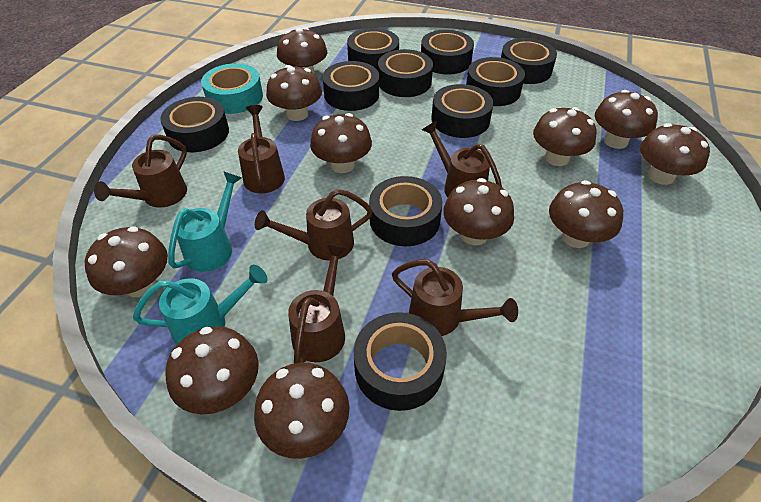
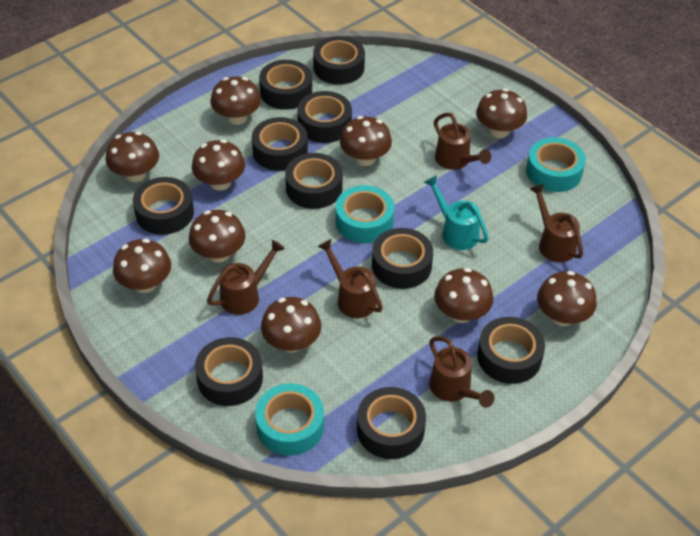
brown mushroom: [84,226,168,297] [165,326,259,415] [254,363,350,459] [266,65,322,121] [277,27,327,74] [310,113,372,173] [443,178,514,245] [533,107,596,166] [549,180,623,248] [595,90,658,149] [640,123,710,185] = 11 -> [106,131,159,182] [113,239,171,293] [189,210,245,263] [192,140,245,191] [211,76,261,125] [261,297,321,353] [340,116,392,166] [434,268,493,323] [476,89,527,138] [537,271,597,326] = 10
brown watering can: [94,135,187,208] [238,105,285,193] [255,189,373,261] [288,244,347,364] [392,259,518,336] [422,121,502,197] = 6 -> [207,240,285,315] [317,239,383,318] [429,336,494,408] [434,112,491,170] [530,184,583,262] = 5
turquoise tape: [201,63,263,114] = 1 -> [255,383,324,456] [335,185,395,243] [526,137,586,192] = 3
turquoise watering can: [133,265,268,344] [168,171,242,272] = 2 -> [424,175,489,250] = 1

